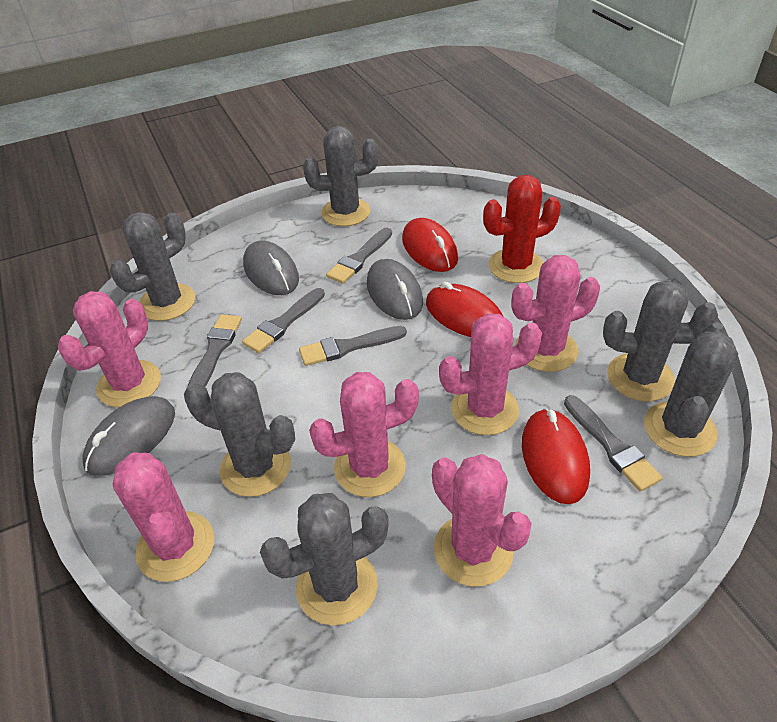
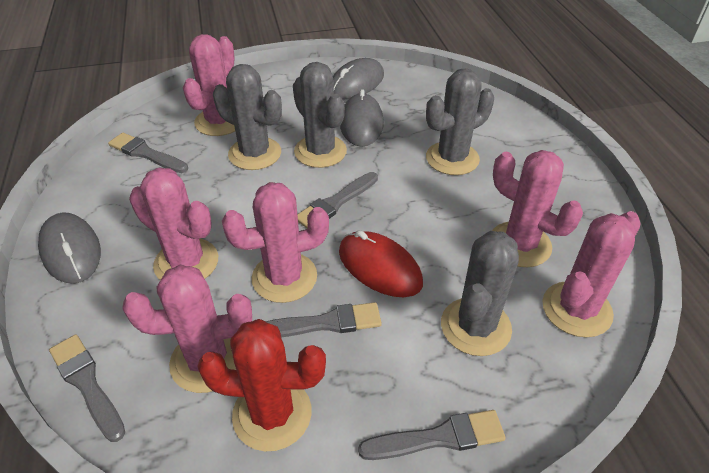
grey cactus: [110,212,195,321] [184,372,295,497] [260,493,389,625] [303,126,379,226] [603,280,718,401] [644,322,738,457] = 6 -> [213,64,282,170] [293,62,347,168] [426,68,494,175] [441,231,519,356] = 4
red mouse: [402,218,458,272] [426,282,503,337] [522,408,590,504] = 3 -> [339,230,423,297] = 1

